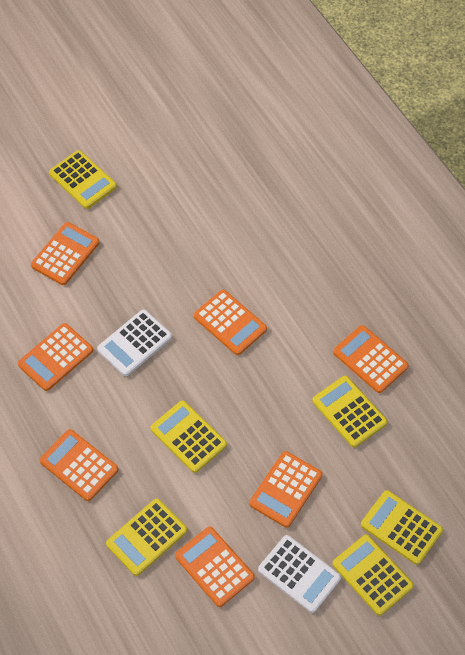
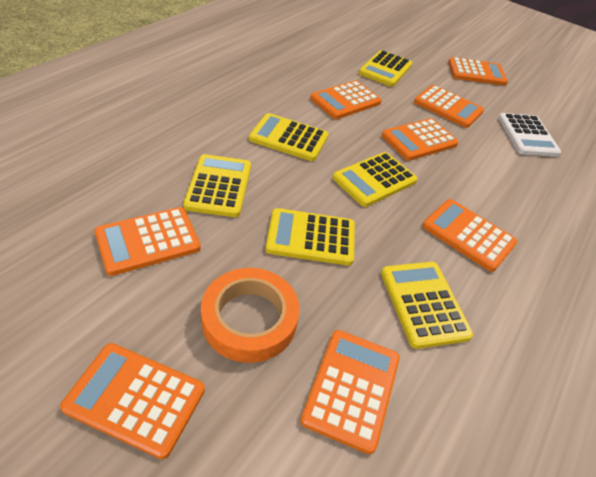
orange calculator: [18,323,93,391] [31,222,100,285] [40,429,118,501] [175,527,255,607] [194,290,267,355] [249,451,322,528] [333,325,408,393] = 7 -> [60,343,205,459] [94,207,201,276] [300,330,400,454] [310,81,382,119] [381,118,459,161] [414,85,484,128] [422,199,518,272] [448,57,508,86] = 8
orange tape: none = 0 -> [201,268,300,363] = 1
white calculator: [97,310,172,376] [258,535,341,613] = 2 -> [498,113,561,157] = 1

